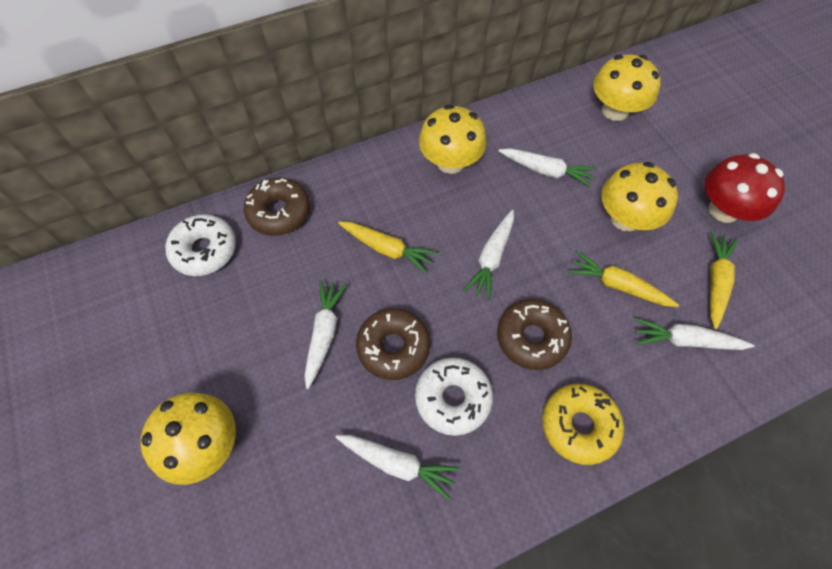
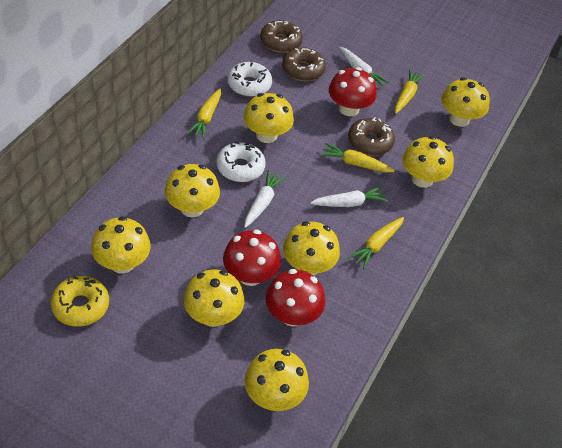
red mushroom: [705,153,785,223] = 1 -> [223,230,281,286] [266,269,325,326] [329,67,377,116] = 3
white carrot: [304,280,347,389] [336,435,459,500] [464,210,514,300] [499,148,596,187] [635,318,754,350] = 5 -> [244,170,286,228] [310,187,388,207] [339,47,389,89] = 3
yellow carrot: [338,221,437,273] [568,251,679,307] [710,232,738,329] = 3 -> [186,89,221,139] [320,143,395,173] [348,217,404,269] [395,69,425,114] = 4
yellow mushroom: [141,393,236,485] [419,104,487,174] [593,54,661,121] [601,162,678,232] = 4 -> [91,216,151,274] [165,164,220,217] [184,269,244,327] [243,93,294,143] [244,349,309,411] [283,221,340,276] [402,136,454,188] [441,77,490,127] = 8

